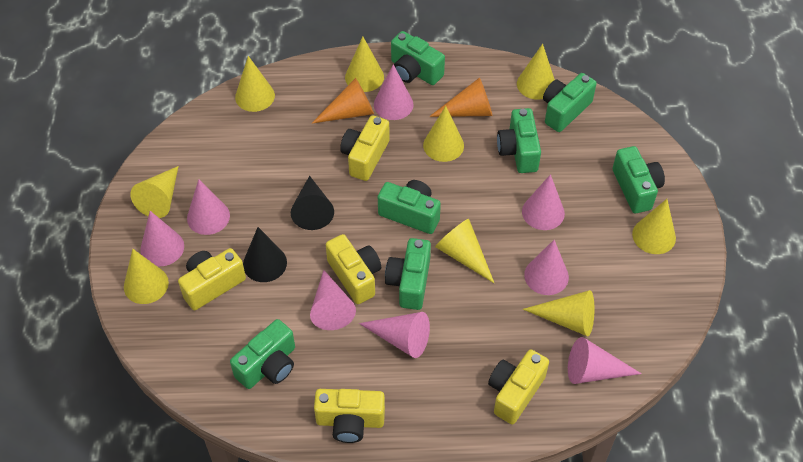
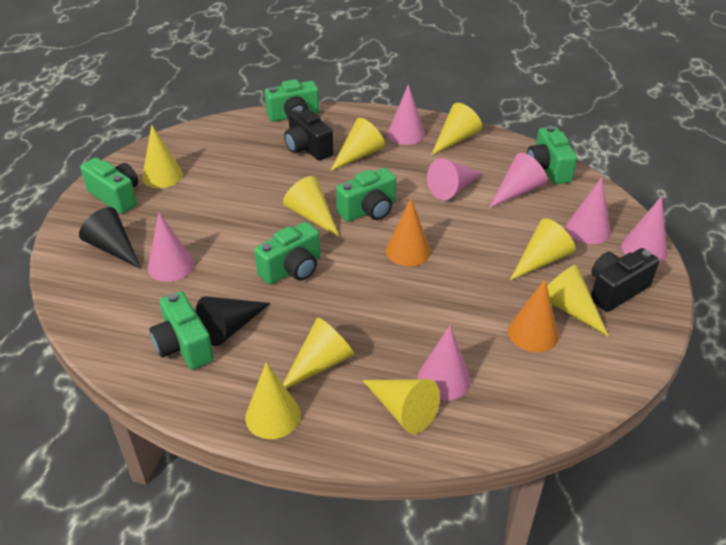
black camera: none = 0 -> [284,107,334,161] [591,248,659,312] = 2
green camera: [230,319,295,389] [378,180,441,234] [385,238,431,310] [391,31,445,85] [497,108,541,173] [543,73,597,132] [612,146,665,213] = 7 -> [80,158,138,214] [150,291,214,370] [254,222,320,285] [264,79,319,122] [336,168,396,222] [527,126,577,184] = 6
pink cone: [140,211,184,266] [187,179,230,235] [310,270,356,330] [359,312,430,358] [374,64,414,120] [522,174,565,230] [524,240,569,295] [568,337,642,384] = 8 -> [148,213,194,282] [387,84,425,145] [418,326,471,401] [427,158,483,200] [489,153,547,208] [566,177,611,244] [621,196,667,263] = 7
yellow camera: [178,248,246,310] [314,389,385,443] [326,234,381,304] [340,115,390,181] [488,349,549,424] = 5 -> none = 0

